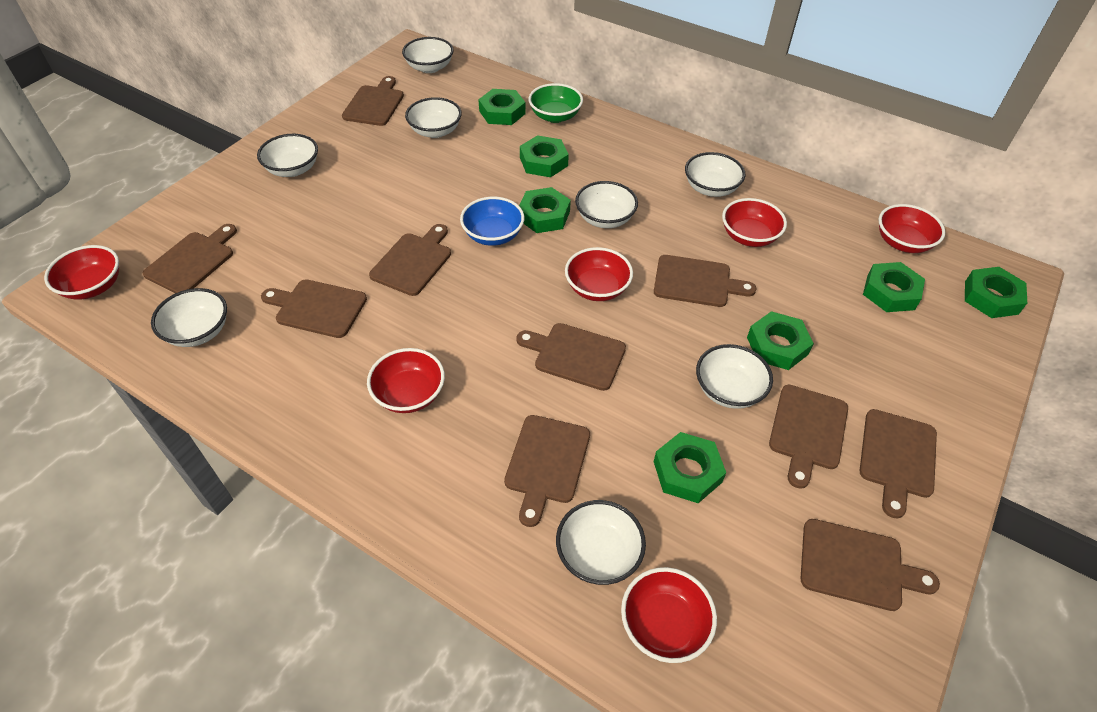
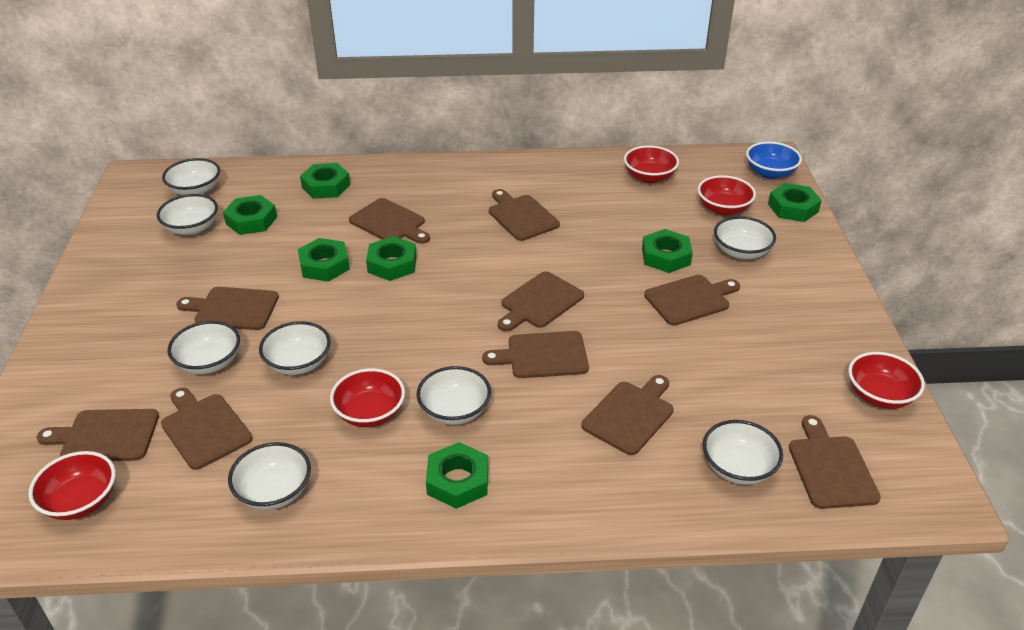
green bowl: [529,83,583,123] = 1 -> none = 0
red bowl: [44,245,119,300] [367,348,445,413] [565,247,633,301] [621,567,717,663] [722,198,787,247] [878,204,945,253] = 6 -> [28,451,116,520] [330,368,405,427] [624,145,679,183] [697,175,756,215] [848,352,925,409] = 5

